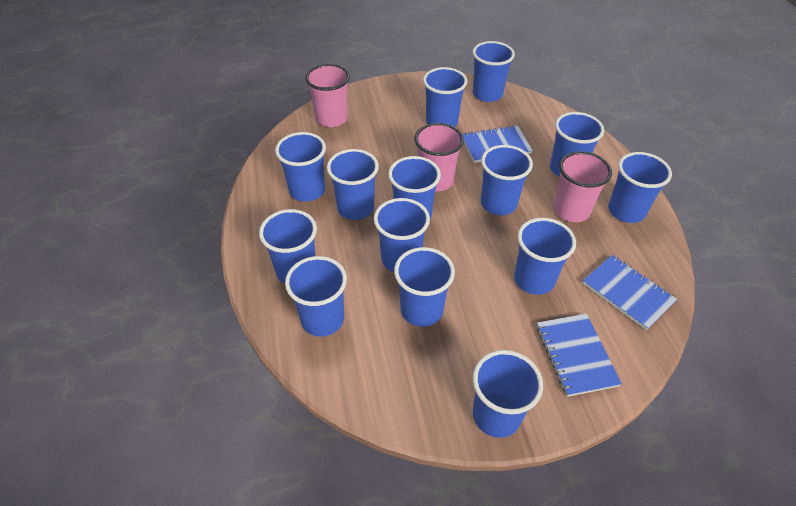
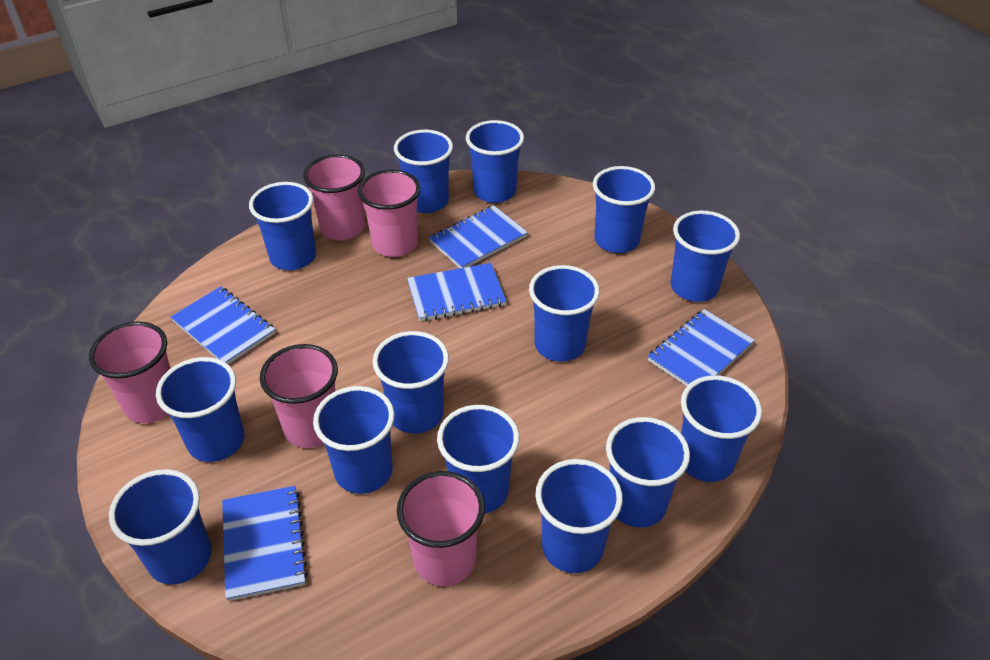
blue notebook: [462,125,533,163] [537,314,622,397] [583,255,677,330] = 3 -> [171,286,275,364] [222,486,308,601] [407,263,507,321] [429,206,528,268] [648,309,755,386] = 5
pink cup: [305,64,350,127] [414,123,464,191] [553,151,612,222] = 3 -> [89,321,171,423] [260,344,338,448] [303,154,365,240] [358,170,421,257] [397,471,485,586] = 5

